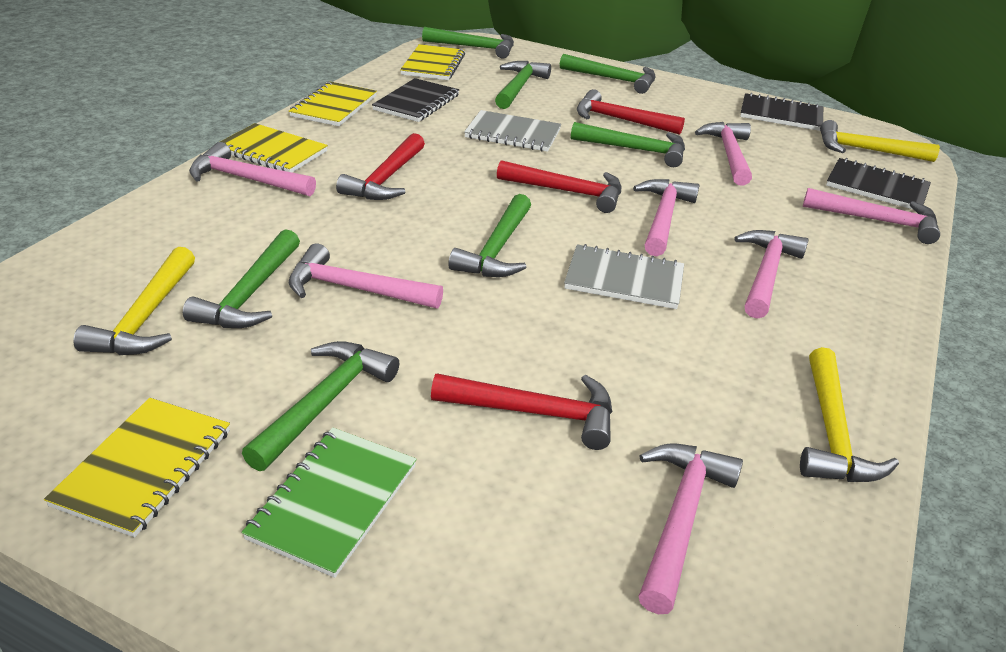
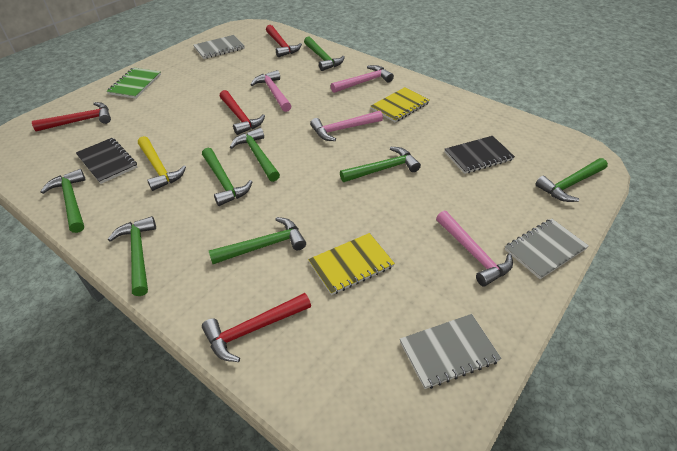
black notebook: [372,78,459,122] [740,93,823,131] [826,158,931,210] = 3 -> [76,138,137,184] [444,136,515,174] = 2
green hammer: [183,229,300,328] [242,341,399,471] [422,27,514,58] [448,194,531,277] [495,61,551,109] [560,54,656,94] [571,122,685,167] = 7 -> [41,169,86,233] [108,216,156,296] [202,148,252,206] [209,217,306,264] [230,128,280,182] [304,37,345,71] [340,147,421,182] [535,158,608,202] = 8
grey notebook: [464,110,561,152] [564,244,684,309] = 2 -> [194,35,245,59] [400,314,501,389] [505,219,589,279] = 3
pink hammer: [189,142,316,196] [289,243,443,309] [633,179,700,256] [639,443,743,614] [695,122,752,186] [734,230,809,319] [803,188,940,244] = 7 -> [250,70,291,112] [310,111,383,141] [331,65,394,93] [436,210,513,286] = 4
yellow hammer: [73,247,195,355] [800,347,899,482] [820,120,940,162] = 3 -> [138,136,186,191] = 1
yellow notebook: [44,398,230,537] [220,123,328,172] [289,81,377,126] [400,44,465,80] = 4 -> [308,233,395,295] [371,87,430,122] = 2

